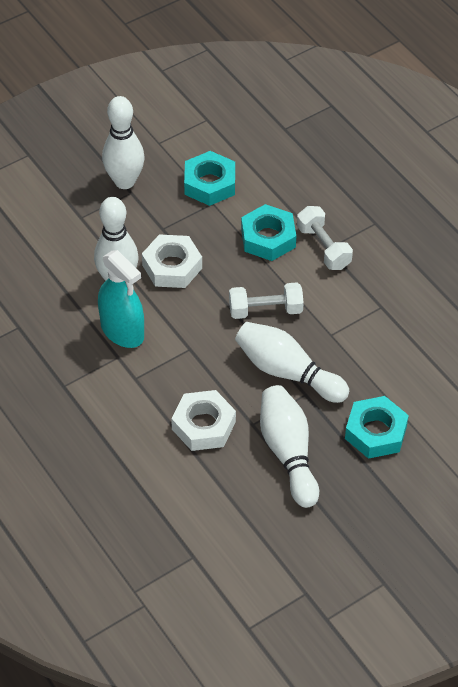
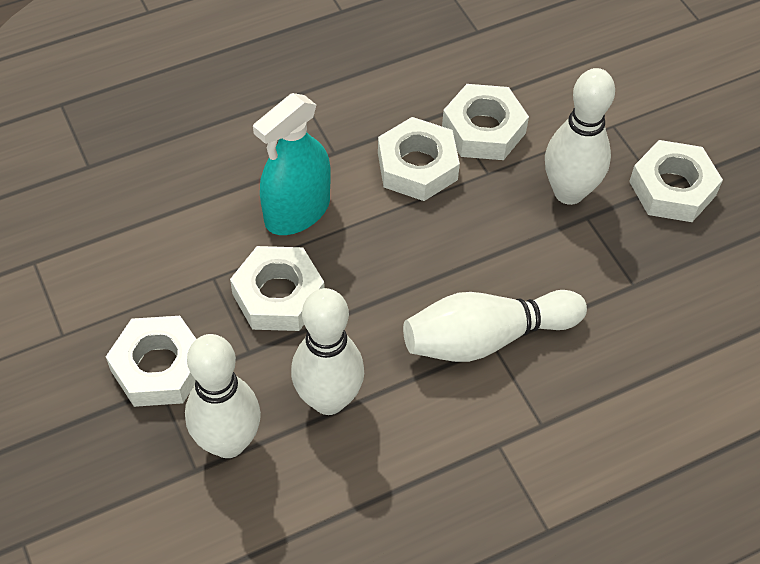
turquoise nut: [184,151,235,206] [241,204,296,261] [345,396,409,459] = 3 -> none = 0
white dumbbell: [229,282,304,319] [297,206,353,270] = 2 -> none = 0
white nut: [142,234,202,288] [171,390,236,451] = 2 -> [106,316,196,407] [230,246,325,331] [378,117,460,201] [442,84,529,160] [629,140,723,222] = 5

